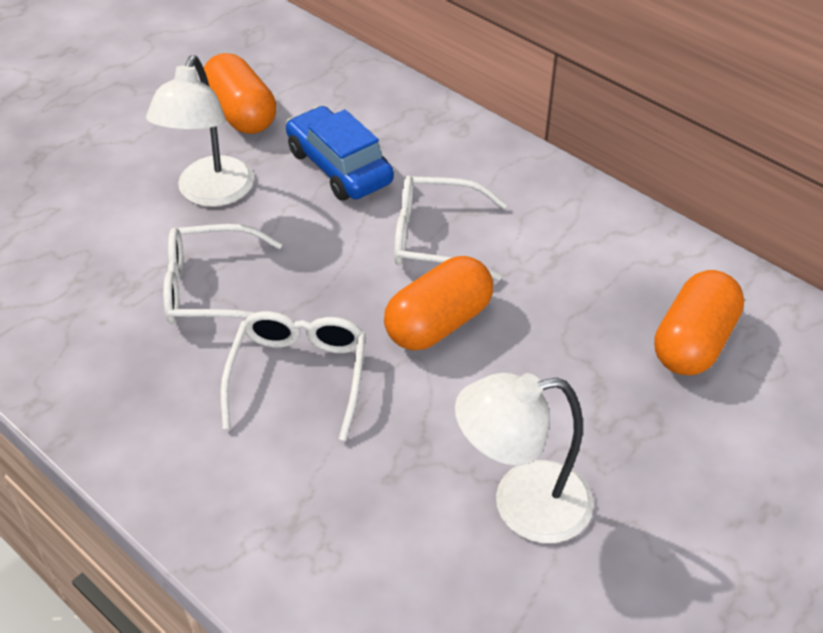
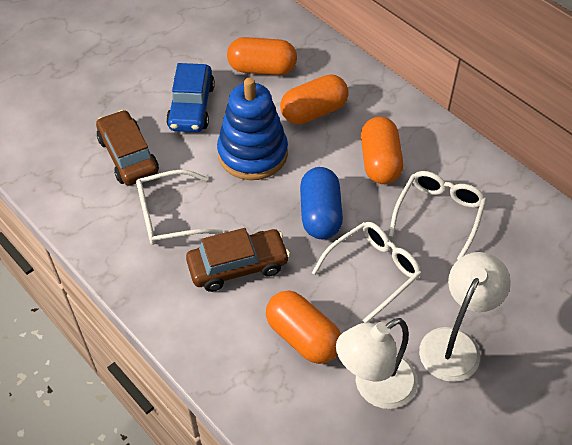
blue capsule: none = 0 -> [300,167,343,239] = 1
blue stacking toy: none = 0 -> [217,78,288,180] = 1
brown car: none = 0 -> [96,110,159,186] [186,228,290,292] = 2
orange capsule: [203,53,276,134] [384,256,493,350] [654,270,744,375] = 3 -> [227,37,297,75] [266,291,341,364] [280,74,349,125] [361,117,403,184] = 4

